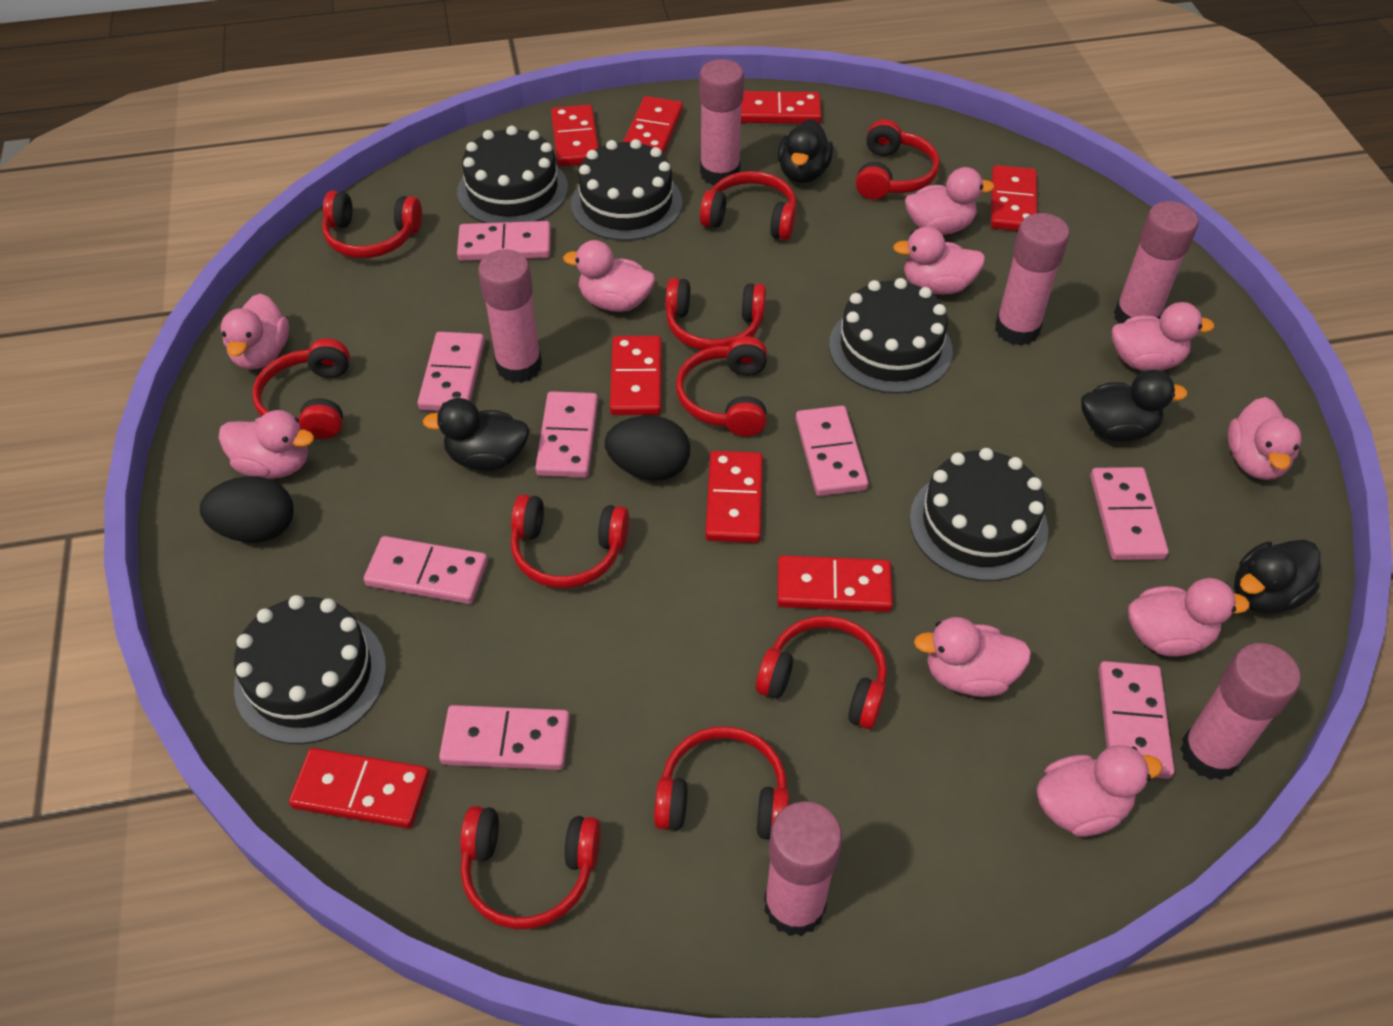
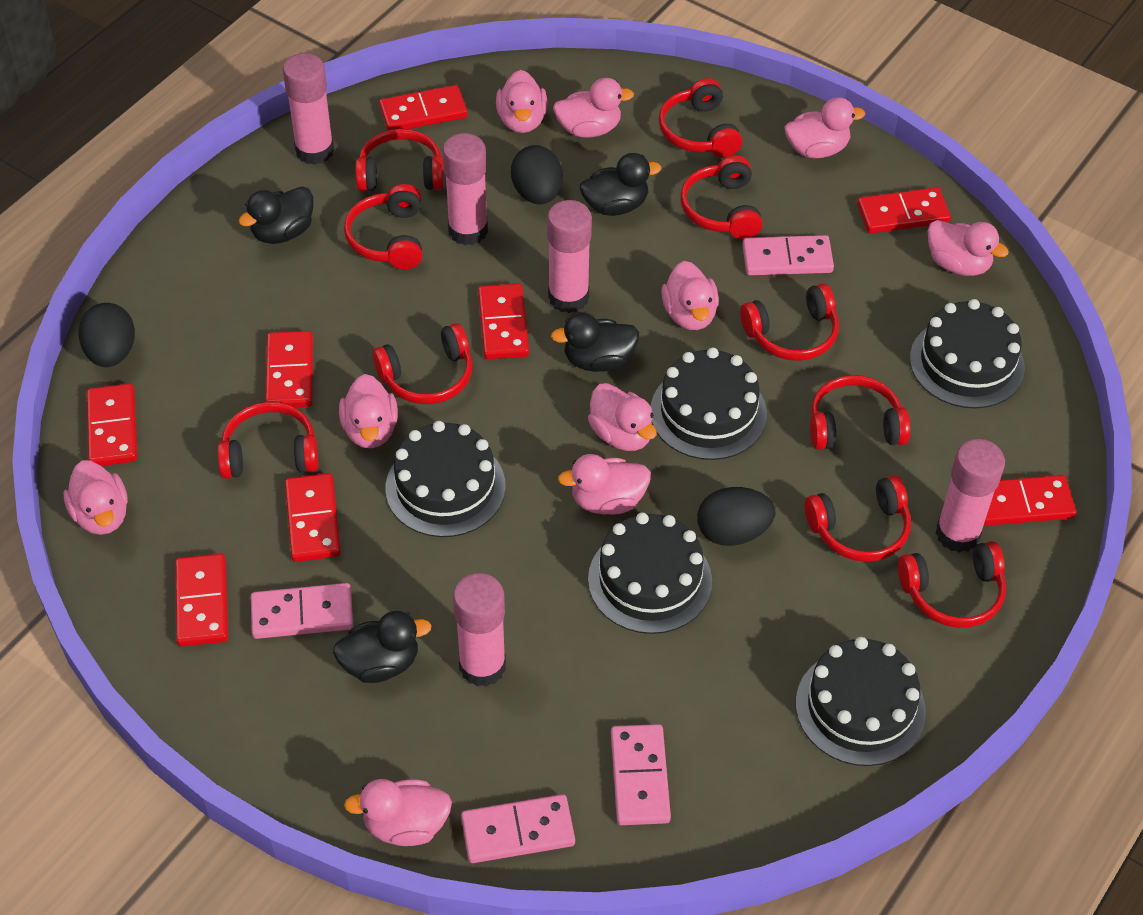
black egg: [200,476,293,543] [605,416,690,481] = 2 -> [78,303,135,367] [511,145,563,204] [697,487,775,546] = 3
pink domino: [364,536,488,604] [418,332,485,411] [439,705,570,770] [457,221,551,261] [535,391,598,478] [796,406,869,496] [1090,467,1169,560] [1099,661,1175,779] = 8 -> [251,583,353,639] [461,794,575,863] [611,724,671,825] [742,235,834,275] = 4
pink glue stick: [478,249,542,383] [699,59,744,185] [764,802,842,936] [995,213,1070,346] [1114,201,1199,324] [1180,643,1301,780] = 6 -> [283,53,334,165] [442,133,488,245] [453,573,506,687] [547,200,592,313] [936,439,1005,553] = 5

